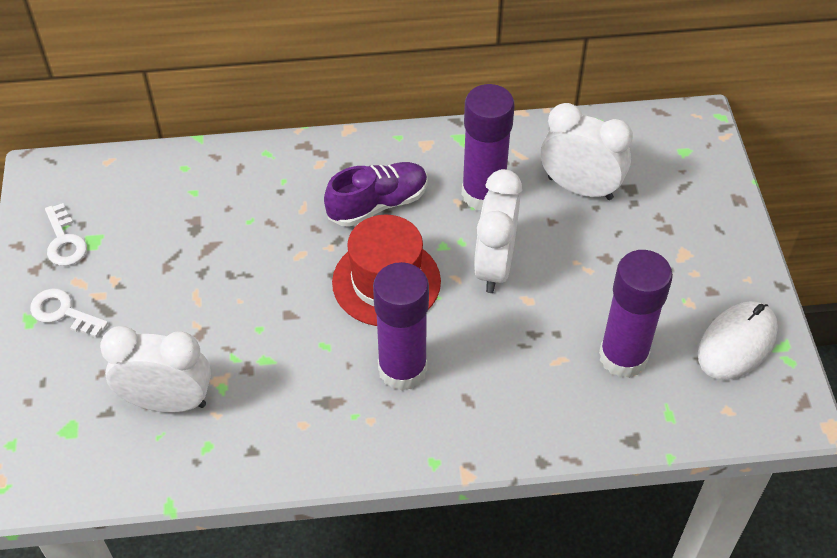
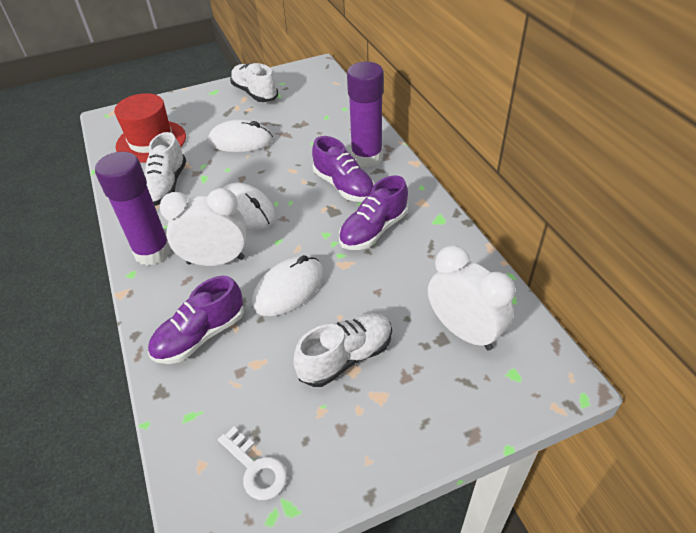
purple glue stick: [373,262,429,391] [462,84,515,210] [599,250,673,378] = 3 -> [95,152,171,266] [347,62,384,167] = 2
purple shoe: [324,162,428,227] = 1 -> [148,276,244,364] [312,136,375,202] [339,176,408,250] = 3
white clock: [100,326,211,413] [474,169,522,293] [541,103,633,200] = 3 -> [160,188,246,266] [428,245,515,351] = 2
white key: [30,289,108,338] [45,203,87,266] = 2 -> [218,427,287,500] = 1
white mouse: [698,301,778,380] = 1 -> [208,119,273,152] [223,183,276,230] [252,255,324,316] = 3
white shoe: none = 0 -> [144,132,186,206] [230,63,278,102] [293,313,392,387] = 3

